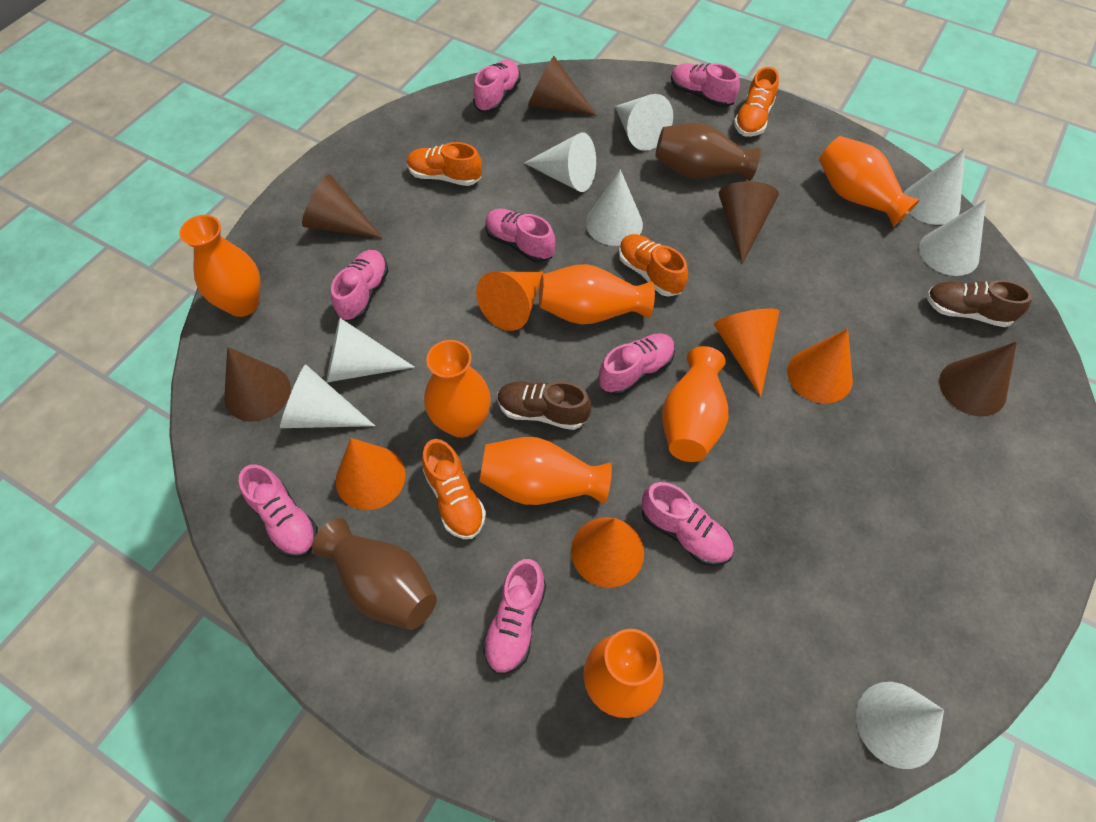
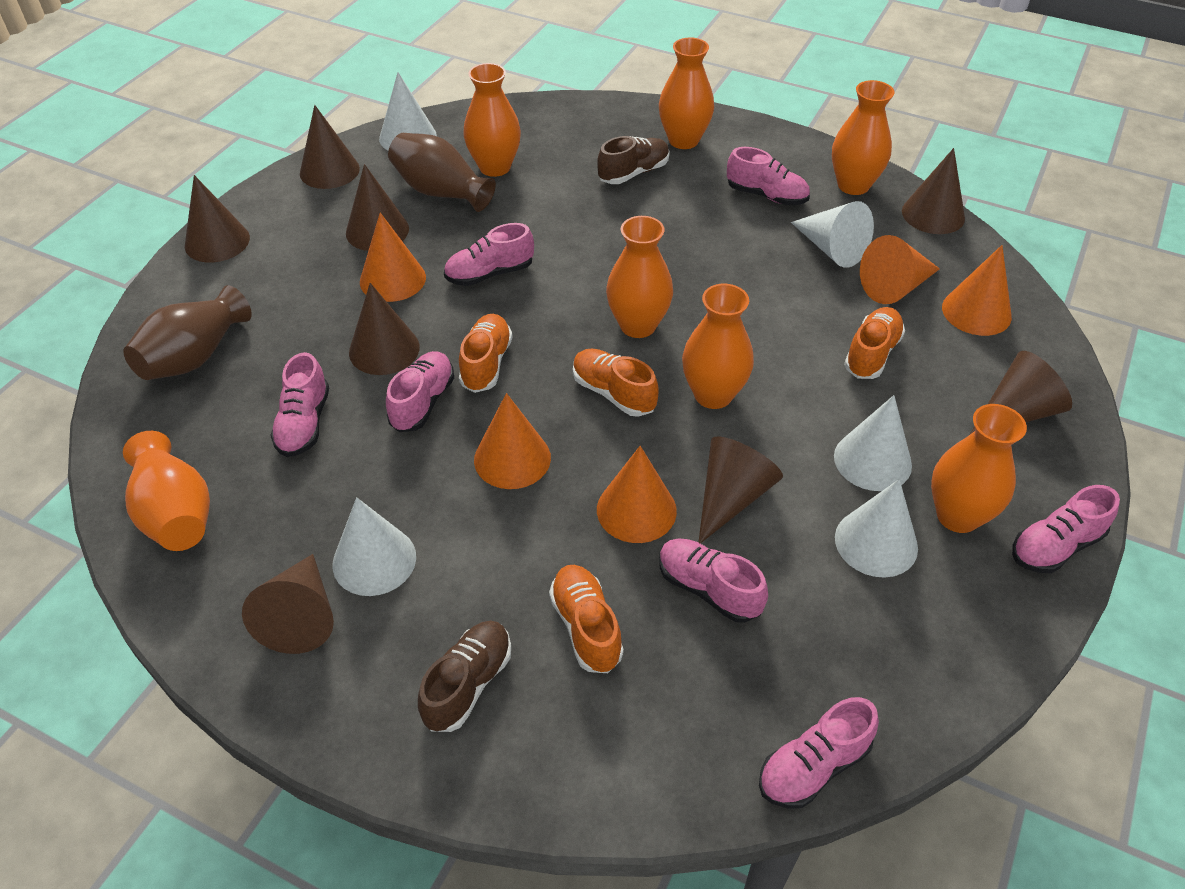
brown cone: [224,347,291,422] [302,174,383,239] [528,56,597,116] [719,181,779,264] [939,342,1017,417] = 5 -> [185,175,250,263] [242,554,334,654] [300,105,360,189] [346,164,409,251] [349,283,420,375] [698,436,783,544] [902,148,965,234] [970,351,1072,434] = 8
pink shoe: [239,464,318,558] [331,250,388,321] [473,60,521,112] [482,559,546,674] [485,209,555,263] [598,333,675,395] [642,482,734,566] [671,63,740,108] = 8 -> [270,352,329,457] [386,351,454,432] [444,223,534,286] [659,539,768,623] [727,147,810,205] [759,697,879,809] [1012,485,1120,573] = 7
white cone: [280,364,375,428] [327,318,414,382] [524,132,596,192] [586,169,643,246] [615,94,673,151] [856,682,944,769] [904,148,965,225] [919,199,986,276] = 8 -> [333,497,416,596] [379,72,437,151] [791,201,874,268] [834,395,912,491] [835,479,918,578] = 5

